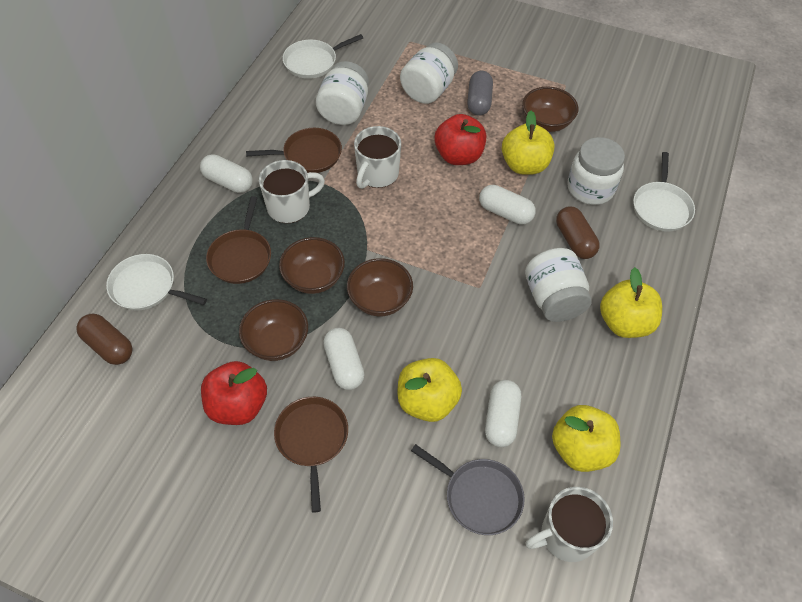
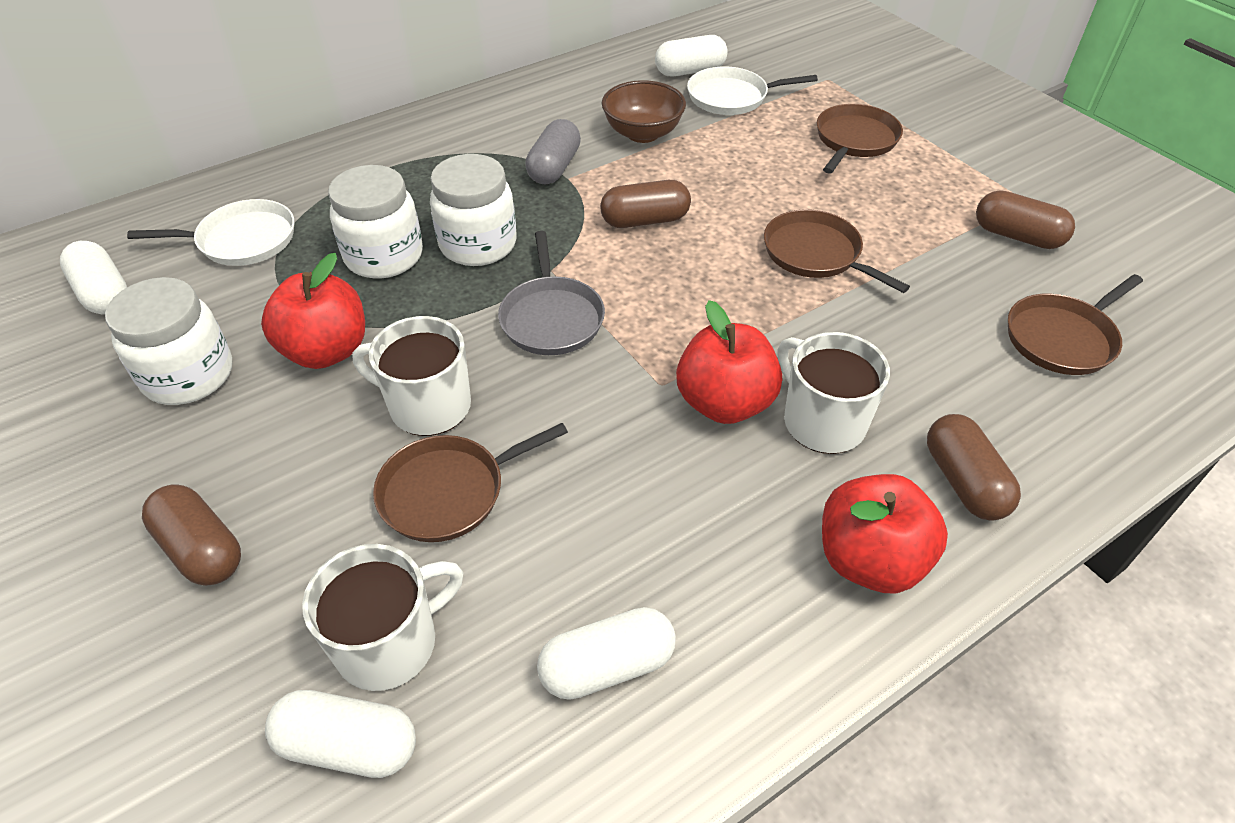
brown bowl: [239,299,308,361] [279,237,345,294] [347,258,413,316] [522,87,578,132] = 4 -> [602,80,686,143] = 1
brown capsule: [76,314,133,365] [556,207,599,259] = 2 -> [142,485,241,586] [600,180,691,228] [927,414,1021,521] [976,190,1075,249] = 4
brown pan: [206,196,271,284] [246,128,342,173] [274,397,348,512] = 3 -> [373,423,568,542] [764,209,910,293] [817,104,903,174] [1008,274,1143,375] = 4
red apple: [201,361,267,425] [435,114,486,165] = 2 -> [261,253,365,369] [676,300,782,424] [822,474,948,594] = 3
white jar: [316,61,369,125] [400,43,458,104] [525,248,592,322] [567,137,625,205] = 4 -> [105,277,232,405] [328,165,423,279] [430,154,516,266] = 3
white pan: [106,254,207,310] [283,34,363,79] [633,152,695,232] = 3 -> [127,199,294,266] [687,66,818,115] = 2
yellow apple: [397,358,462,422] [502,111,555,175] [552,405,620,472] [600,267,662,338] = 4 -> none = 0

